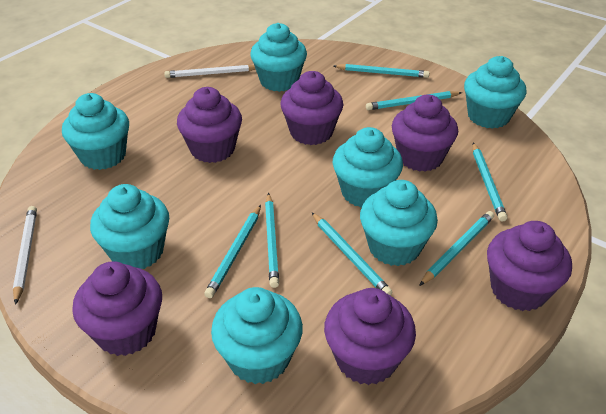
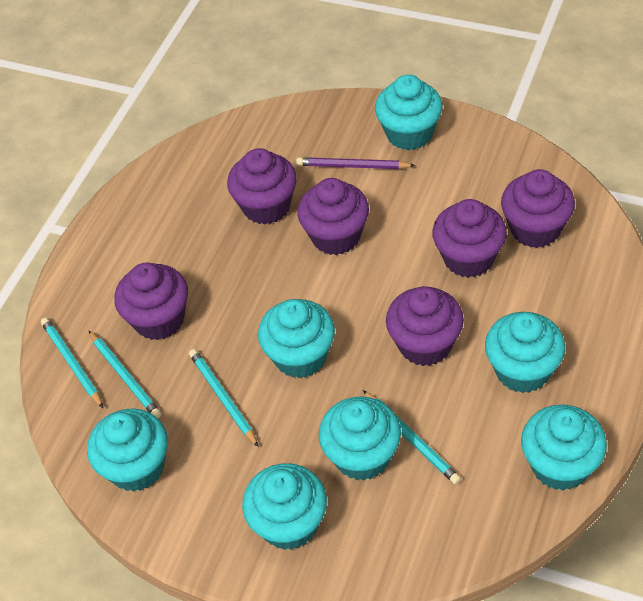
purple pencil: none = 0 -> [296,157,416,169] = 1
turquoise pencil: [204,205,261,298] [265,193,279,288] [312,213,392,296] [334,64,429,78] [366,91,462,110] [419,211,494,286] [472,143,507,222] = 7 -> [41,317,103,408] [89,331,161,418] [189,349,259,447] [363,390,461,485] = 4
white pencil: [13,206,37,305] [164,65,255,78] = 2 -> none = 0

